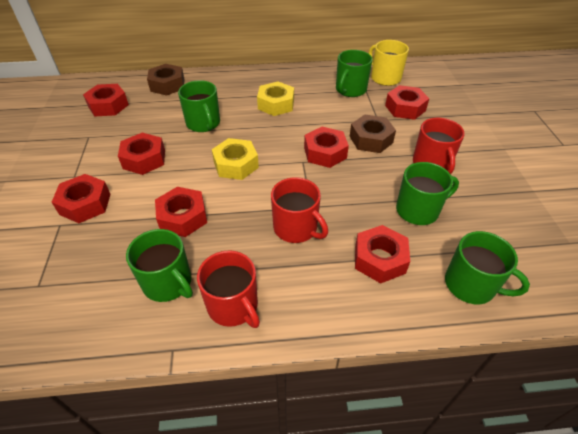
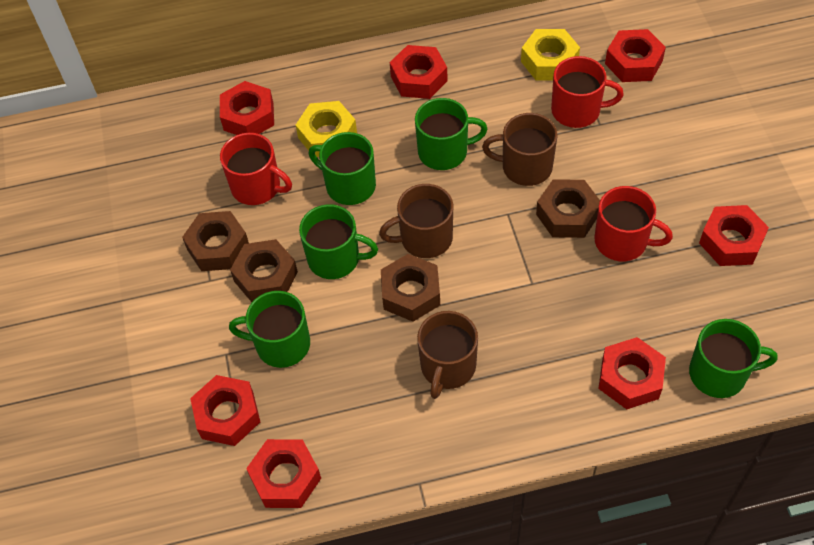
brown mug: none = 0 -> [379,184,453,258] [417,311,478,399] [482,113,557,186] = 3
brown nut: [147,64,184,96] [349,115,396,153] = 2 -> [182,211,249,271] [230,239,298,302] [381,254,440,322] [536,179,600,238] = 4
yellow mug: [369,40,409,86] = 1 -> none = 0

